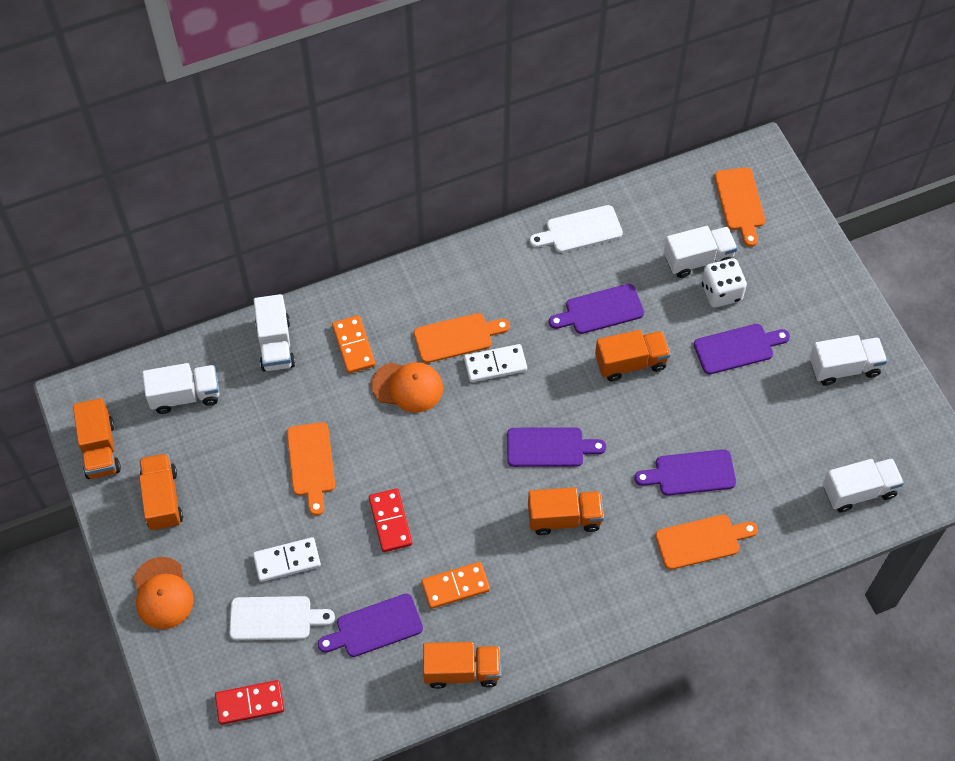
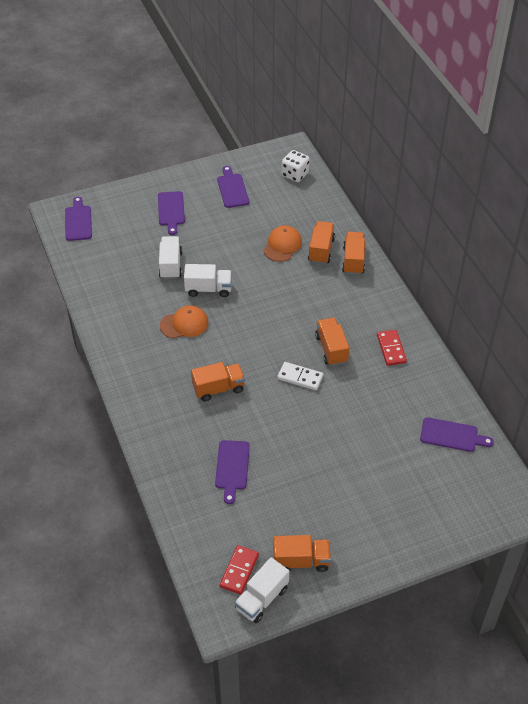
orange cutting board: [287,422,335,516] [414,313,510,363] [655,515,758,570] [714,167,765,247] = 4 -> none = 0
orange domino: [332,315,375,373] [421,562,490,609] = 2 -> none = 0
white cutting board: [230,596,335,640] [530,205,623,253] = 2 -> none = 0
white domino: [253,537,321,582] [464,344,527,382] = 2 -> [277,362,323,390] = 1
white truck: [142,363,220,414] [254,294,295,371] [664,226,737,278] [810,335,887,386] [823,458,904,512] = 5 -> [159,236,182,279] [184,264,232,297] [235,557,289,623] = 3

